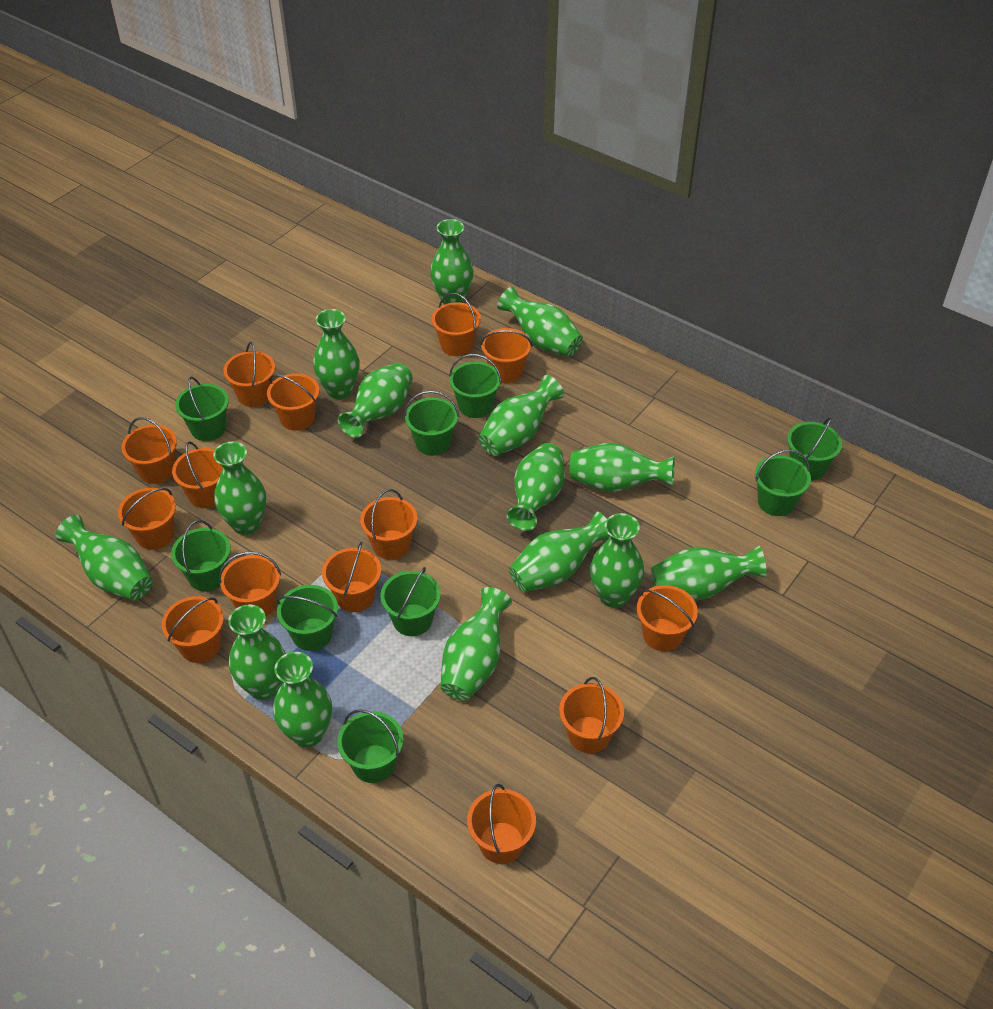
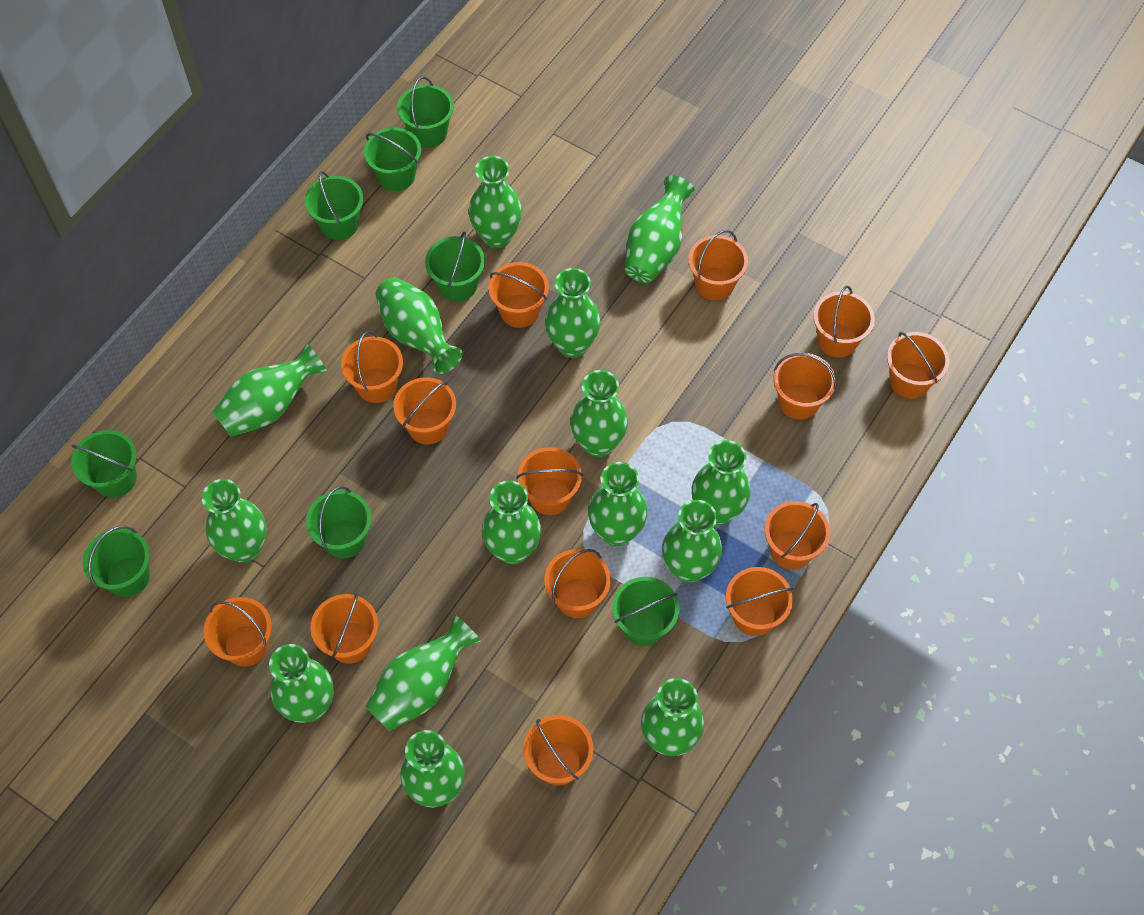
green bucket: [171,520,231,592] [175,376,229,441] [277,585,338,651] [337,709,404,783] [380,567,441,636] [404,391,459,456] [449,354,502,418] [755,450,811,516] [787,417,842,481] = 9 -> [71,430,137,498] [83,526,150,597] [305,171,363,240] [306,486,372,558] [364,127,421,191] [397,76,454,148] [425,232,485,302] [612,577,679,646] = 8

